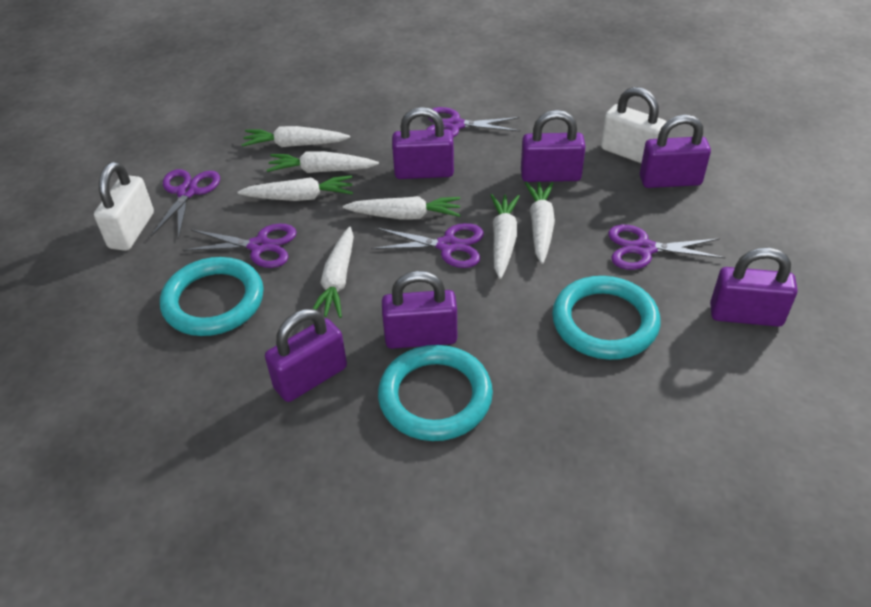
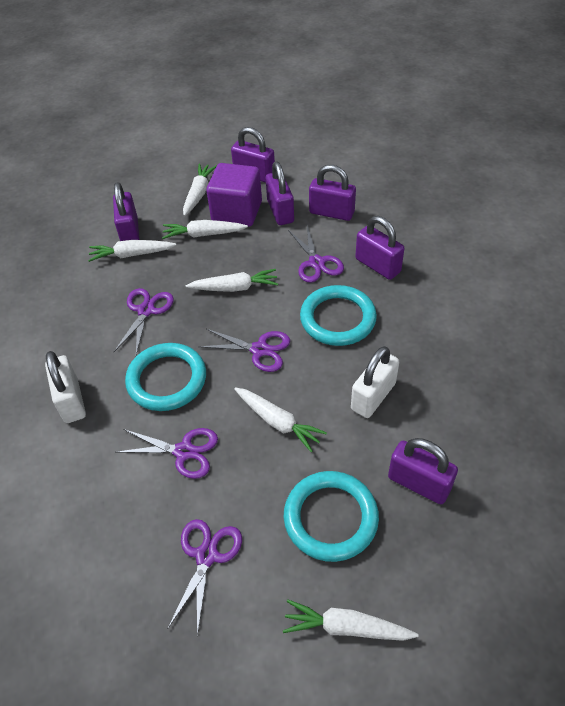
purple cube: none = 0 -> [206,163,262,227] = 1
white carrot: [237,175,353,201] [241,126,350,147] [267,151,379,173] [313,226,354,318] [343,196,461,220] [491,194,520,279] [525,182,555,264] = 7 -> [88,240,176,262] [162,220,248,239] [183,164,217,216] [186,269,278,292] [234,387,327,452] [283,599,419,641] = 6

